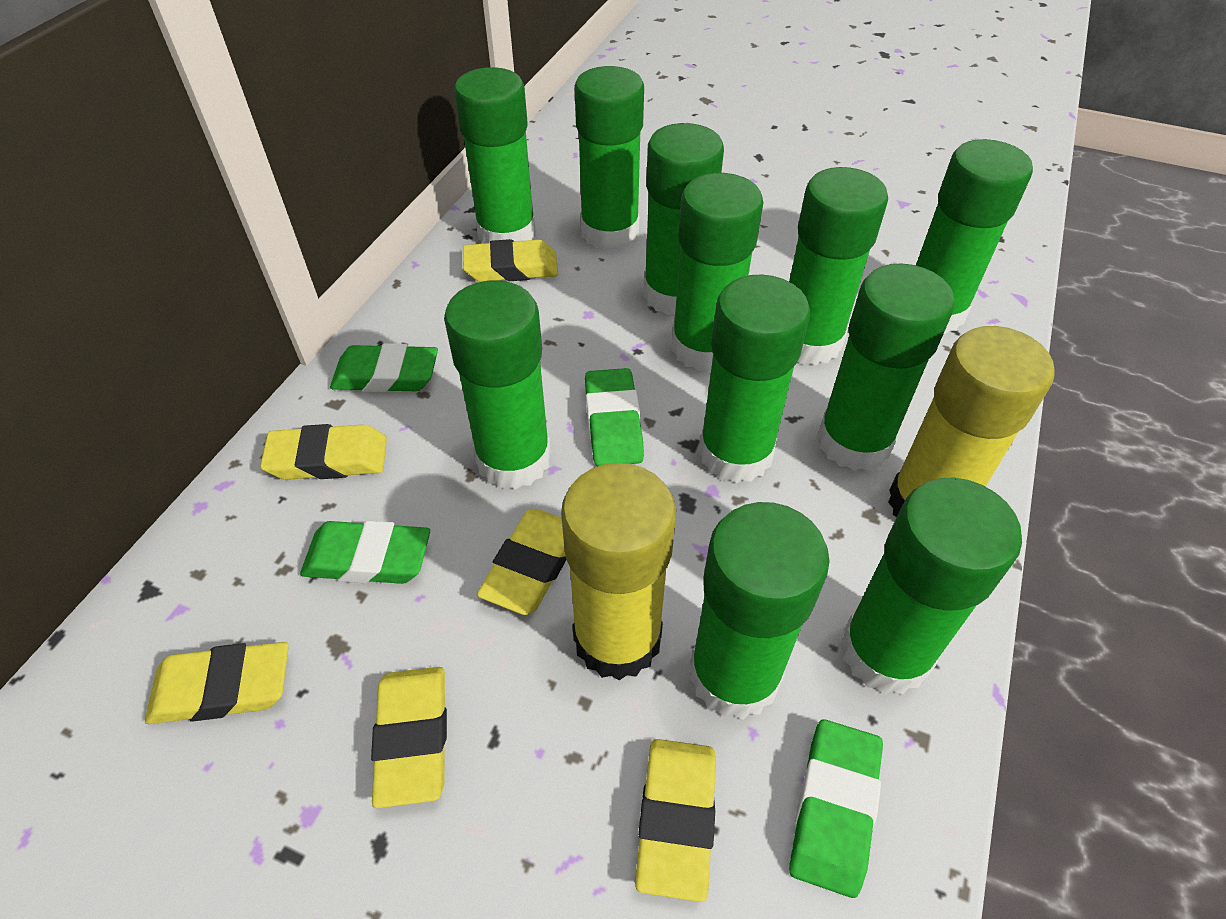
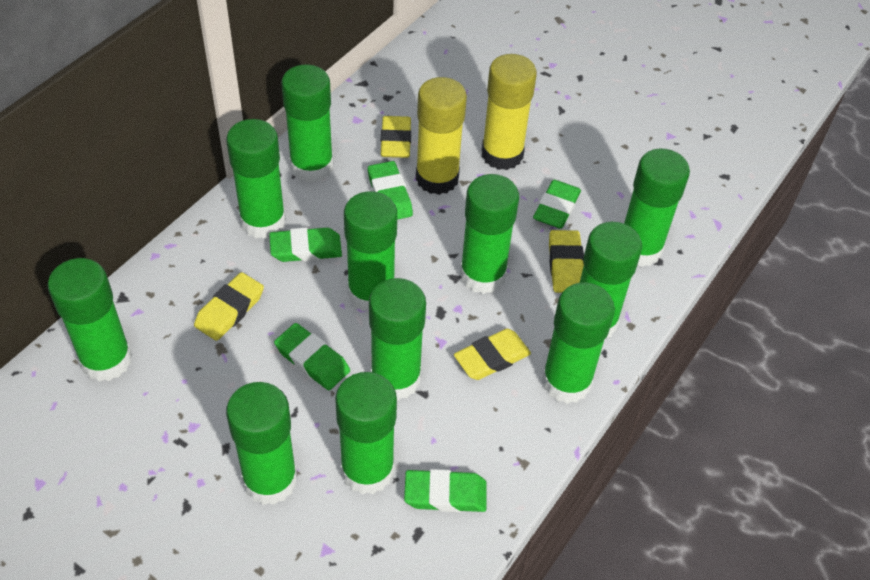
green eraser: [300,521,430,584] [330,343,438,393] [585,368,644,466] [789,719,883,898] = 4 -> [269,228,342,262] [274,323,350,390] [368,161,413,220] [404,469,487,512] [533,180,581,229] = 5
yellow eraser: [145,642,289,724] [260,424,387,480] [371,667,447,808] [463,239,558,282] [477,509,566,615] [635,739,716,902] = 6 -> [194,272,264,341] [381,116,411,158] [454,329,531,380] [549,230,584,293] = 4

